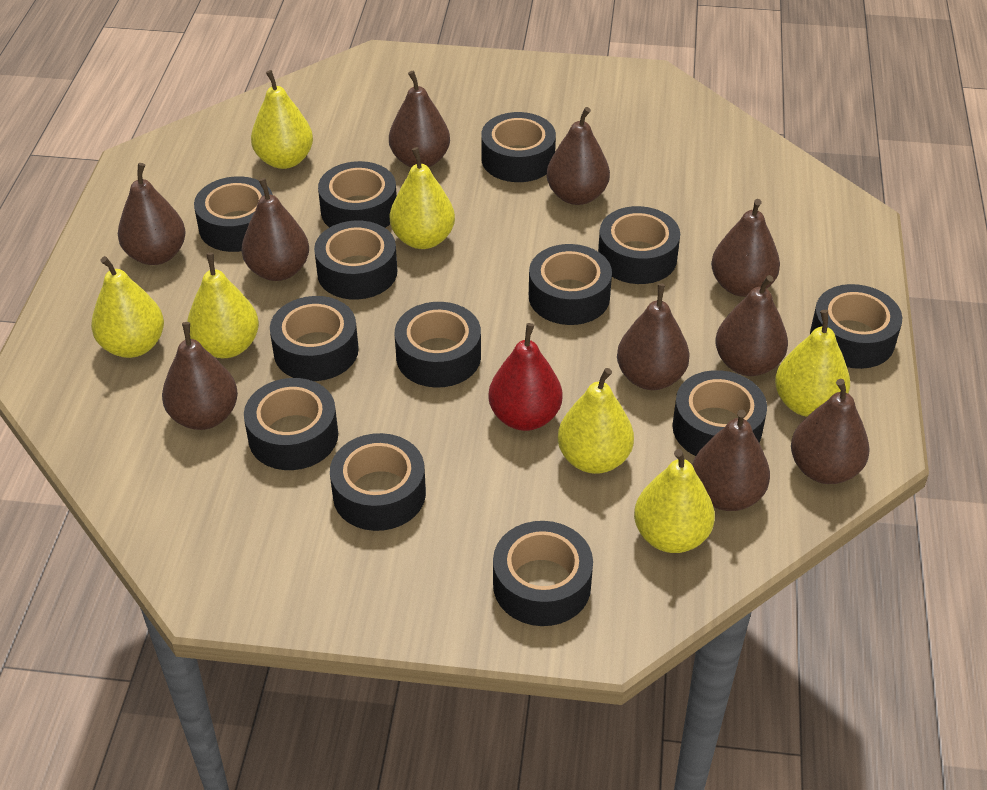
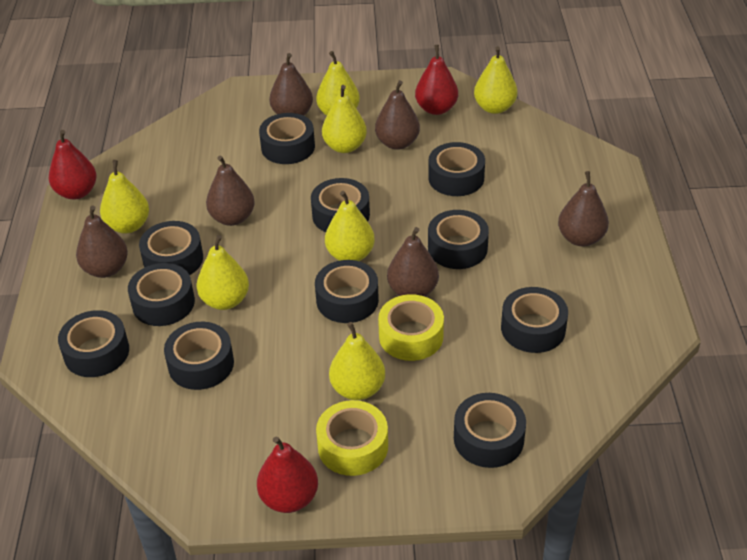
black tape: [194,176,273,252] [244,378,338,470] [270,296,359,381] [314,220,397,300] [318,161,397,228] [330,433,426,531] [395,302,481,388] [481,112,556,182] [493,521,593,626] [529,244,612,325] [598,206,680,284] [672,370,767,456] [810,284,902,369] = 13 -> [58,310,129,377] [128,263,195,326] [139,221,203,275] [164,322,234,390] [259,113,315,164] [311,178,370,232] [315,260,379,323] [428,142,485,196] [428,210,489,269] [454,393,526,468] [501,287,568,353] = 11
brown pear: [118,163,186,265] [162,322,238,430] [242,178,309,281] [389,71,450,168] [547,107,610,205] [617,283,690,390] [692,410,770,511] [711,199,780,297] [715,275,788,376] [791,379,870,484] = 10 -> [76,206,128,278] [206,156,255,226] [269,53,313,116] [375,80,420,150] [387,227,439,297] [558,171,609,246] = 6
red pear: [488,323,562,431] = 1 -> [49,130,97,199] [257,436,318,513] [415,45,458,115] = 3
yellow tape: none = 0 -> [316,400,388,476] [378,294,444,361] = 2

